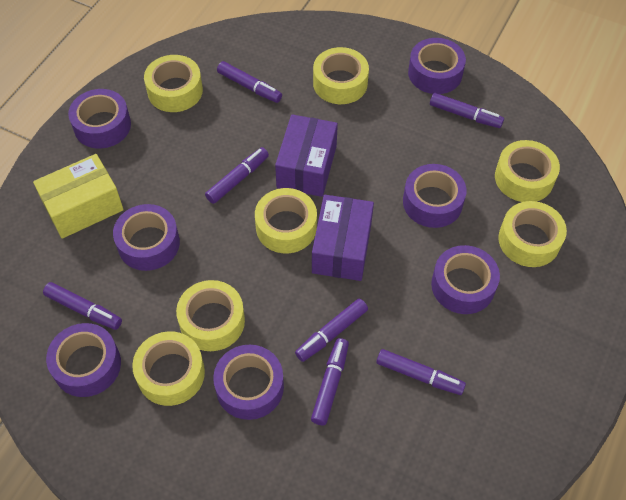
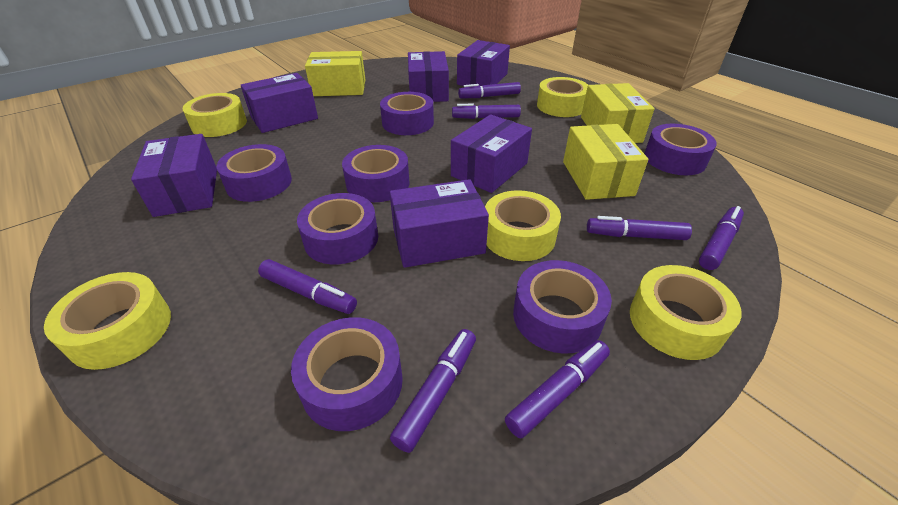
purple box: [275,114,338,197] [312,195,374,281] = 2 -> [131,134,217,217] [241,73,318,133] [389,179,489,268] [408,51,449,102] [451,115,532,193] [457,40,510,86] = 6
yellow box: [33,154,124,239] = 1 -> [305,51,365,96] [563,124,648,200] [581,83,655,143] = 3
yellow tape: [132,331,205,406] [144,55,203,112] [176,280,245,351] [255,188,317,253] [313,47,369,104] [495,140,560,202] [498,201,567,267] = 7 -> [44,272,171,370] [183,93,247,137] [485,190,561,261] [537,77,588,117] [630,265,742,360] = 5

